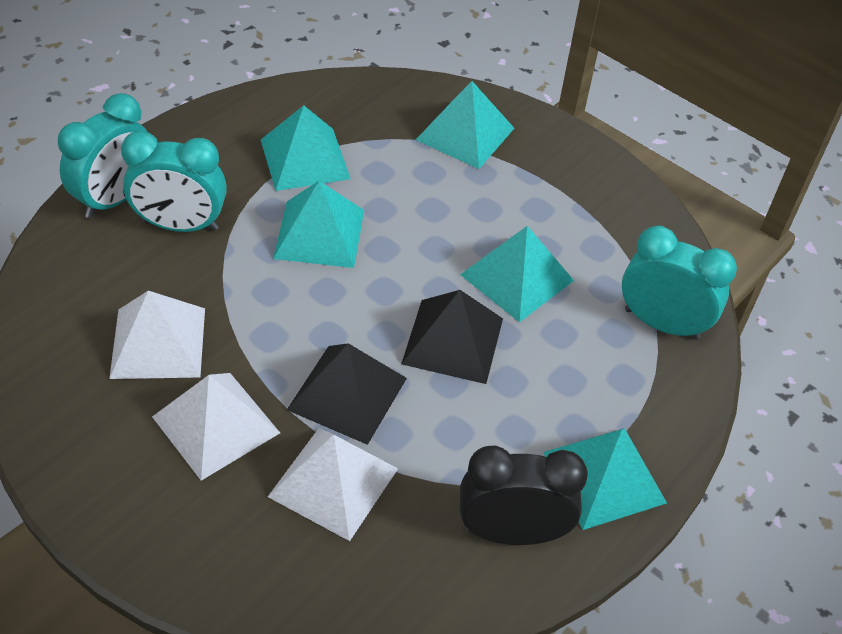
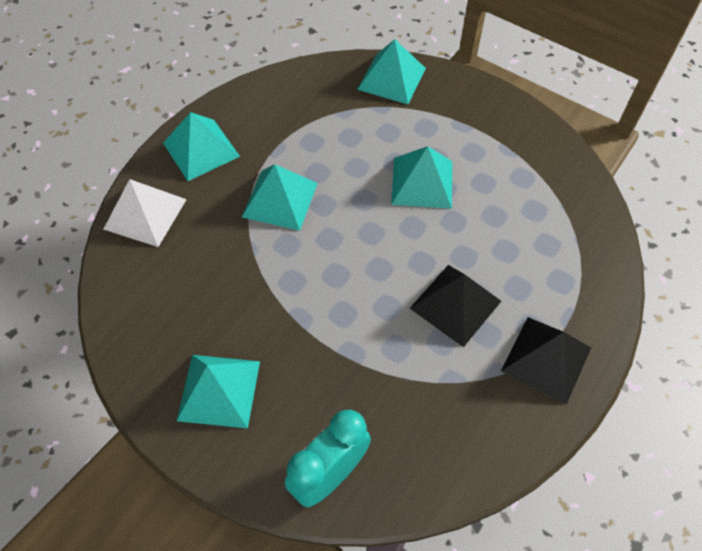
black clock: [460,445,588,545] = 1 -> none = 0
turquoise clock: [58,93,147,218] [121,131,227,232] [622,226,737,340] = 3 -> [285,410,371,507] = 1
white pyramid: [109,291,205,379] [152,373,280,481] [268,428,398,541] = 3 -> [103,179,187,247] = 1

